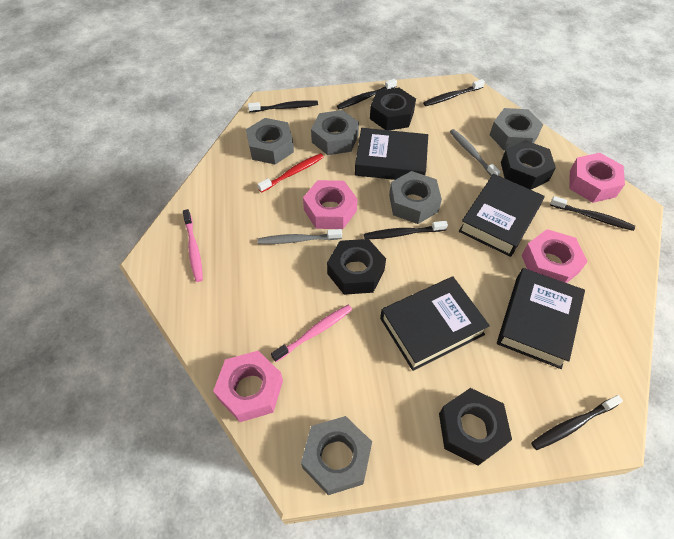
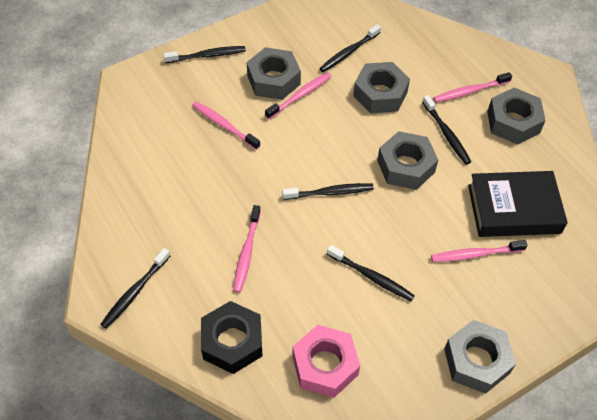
black book: [355,128,428,180] [380,277,490,371] [459,174,545,257] [497,268,585,369] = 4 -> [468,171,568,237] = 1
black nut: [327,239,386,295] [370,88,416,130] [439,388,512,466] [501,140,556,190] = 4 -> [201,301,262,374] = 1
grey toothbrush: [257,229,342,244] [450,129,501,176] = 2 -> none = 0
pink nut: [213,351,283,422] [303,180,357,229] [522,229,588,283] [570,153,625,203] = 4 -> [292,325,360,398] = 1
pink toothbrush: [183,209,203,282] [271,305,352,362] = 2 -> [192,101,260,150] [233,205,261,293] [265,72,331,119] [431,240,527,262] [433,72,512,102] = 5
red toothbrush: [257,153,324,193] = 1 -> none = 0

